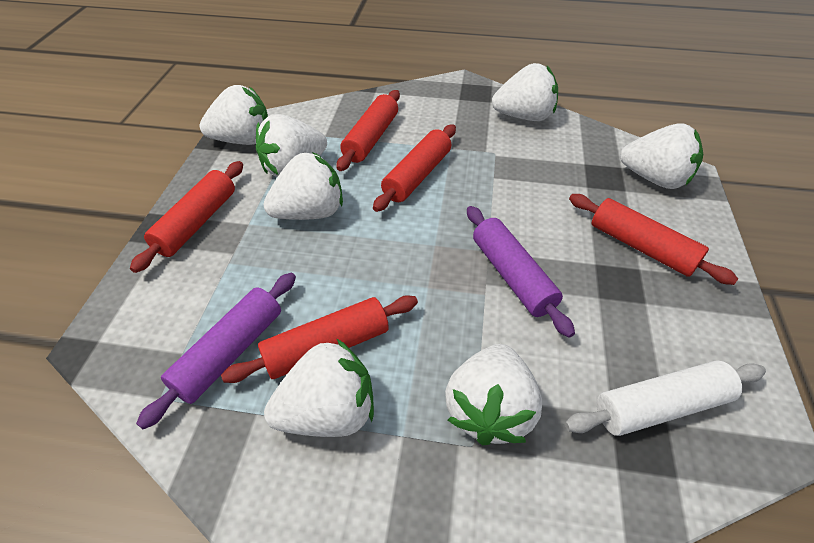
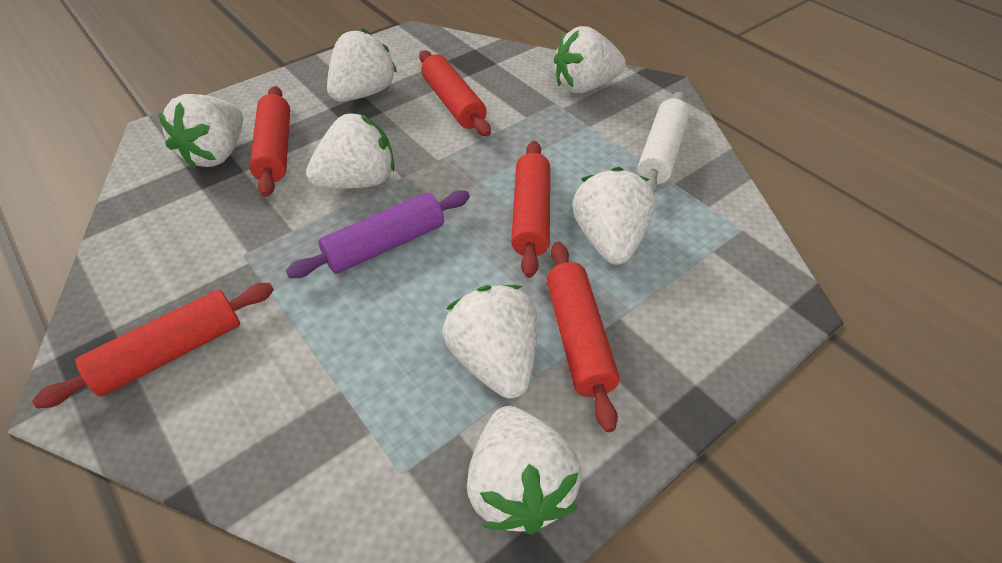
purple rolling pin: [136,273,296,429] [467,206,575,338] = 2 -> [286,190,470,278] = 1

